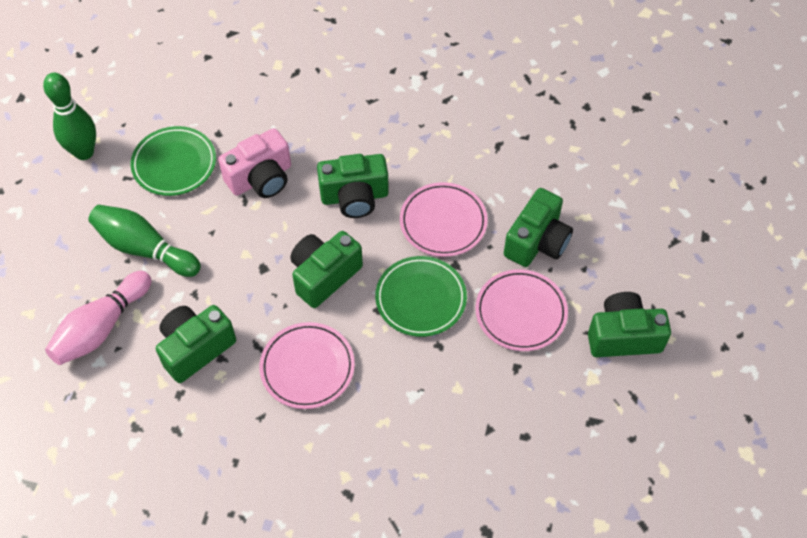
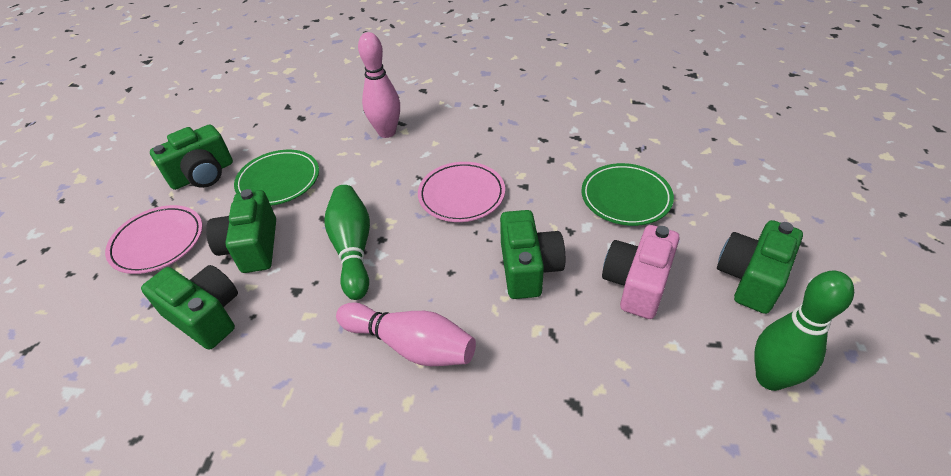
pink bowling pin: [45,271,152,365] = 1 -> [336,302,476,366] [358,32,400,138] = 2
pink plate: [260,322,355,409] [400,182,488,257] [475,269,568,351] = 3 -> [105,205,203,274] [418,162,505,222] = 2

